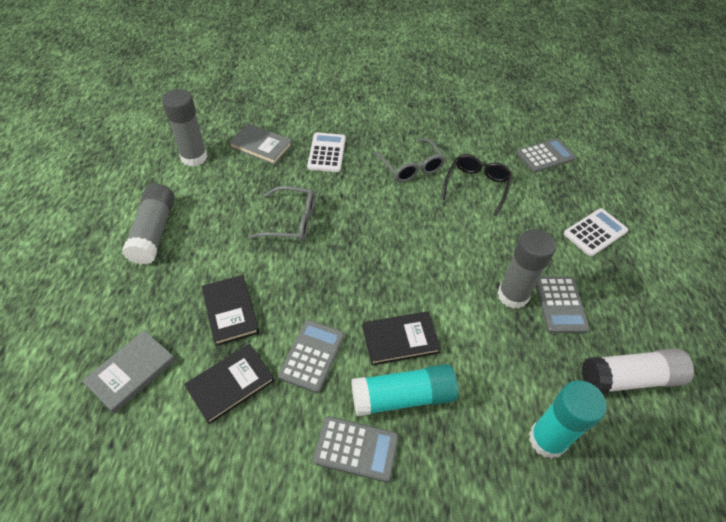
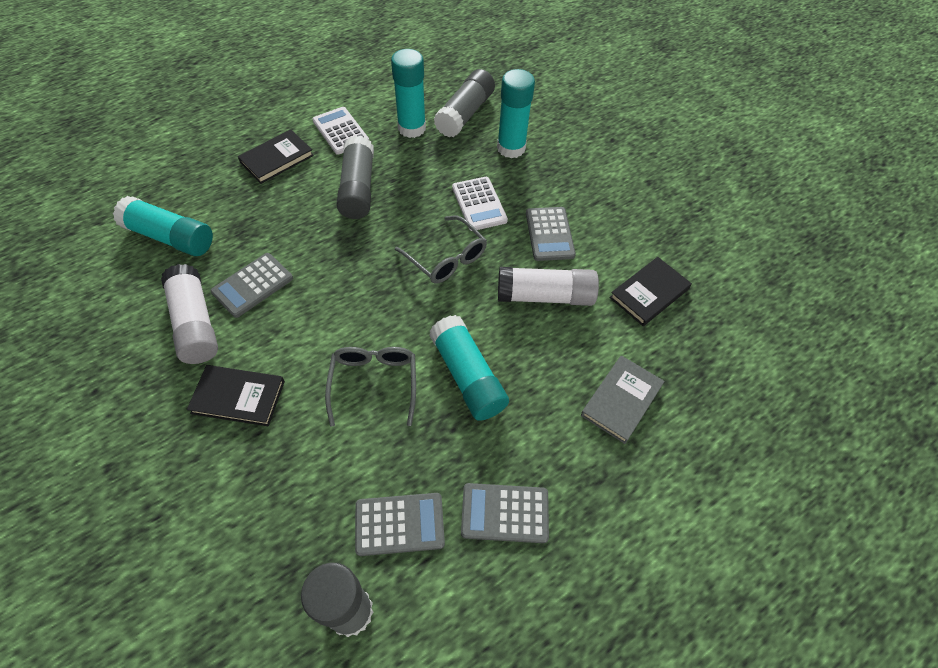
black glasses: [441,154,512,216] = 1 -> none = 0
grey book: [82,330,175,414] [229,123,292,165] = 2 -> [581,356,665,444] = 1
turquoise glue stick: [352,364,458,416] [529,380,607,459] = 2 -> [113,196,213,256] [391,49,426,138] [429,315,509,421] [497,69,535,158] = 4
white glue stick: [582,349,694,393] = 1 -> [161,264,218,364] [498,267,599,306] = 2

